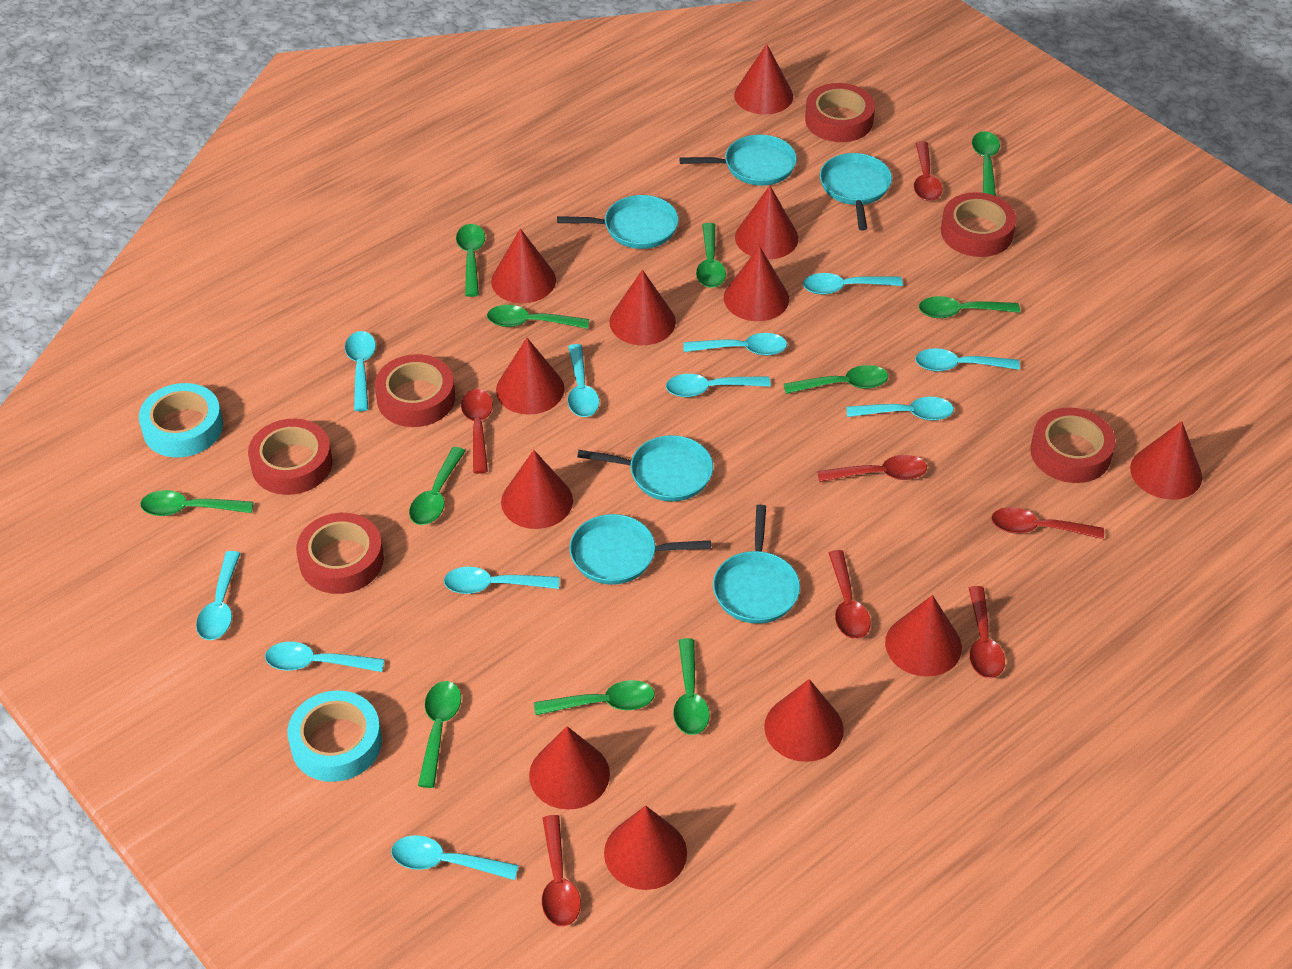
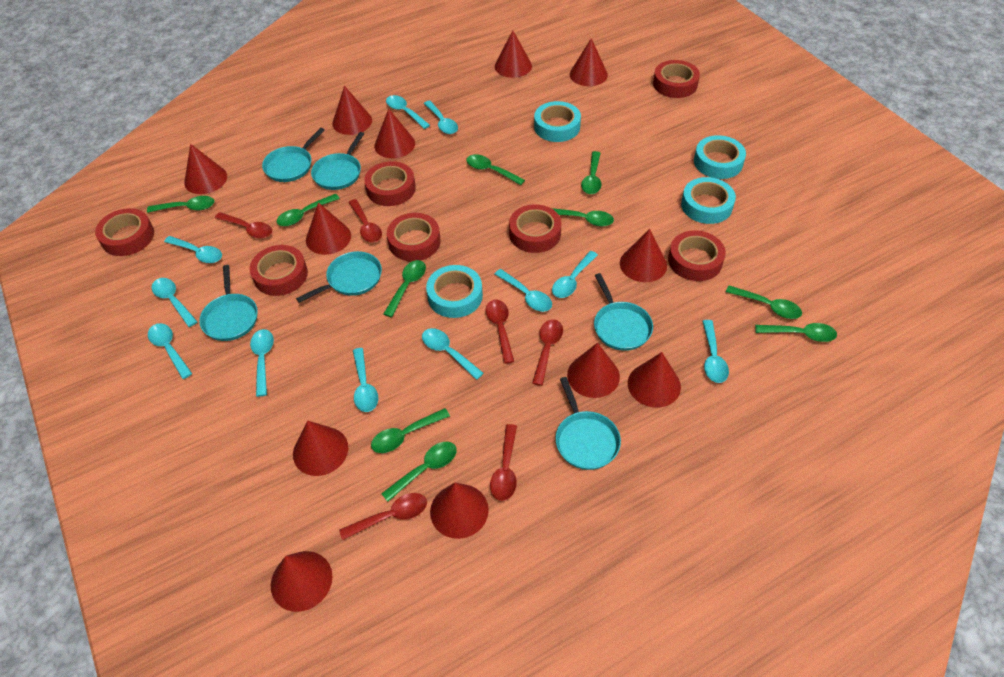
green spoon: [140,490,253,516] [409,447,466,525] [418,681,461,788] [456,224,485,297] [487,305,589,329] [534,680,655,715] [673,638,710,735] [696,223,726,288] [784,365,888,394] [919,296,1020,318] [972,131,1000,196] = 11 -> [147,196,214,213] [277,194,340,226] [371,408,450,453] [381,442,457,502] [383,260,426,317] [466,154,525,185] [552,208,614,227] [581,151,601,194] [726,285,802,319] [755,323,837,342] = 10
red spoon: [461,389,493,474] [542,815,581,926] [817,455,927,482] [829,550,871,639] [914,141,942,201] [969,586,1005,678] [991,507,1104,539] = 7 -> [215,212,272,239] [339,493,427,540] [348,199,382,242] [486,300,514,364] [490,424,517,501] [532,319,563,386] = 6
red tape: [248,419,333,495] [296,513,384,594] [375,354,455,427] [805,83,875,142] [941,192,1016,257] [1030,407,1115,483] = 6 -> [95,208,154,256] [249,245,308,296] [364,161,416,206] [387,213,440,261] [509,204,561,253] [653,60,700,98] [668,230,726,281] = 7
turquoise tape: [139,383,223,457] [287,690,382,782] = 2 -> [426,265,483,318] [534,101,581,142] [681,177,736,224] [694,135,746,179] = 4

